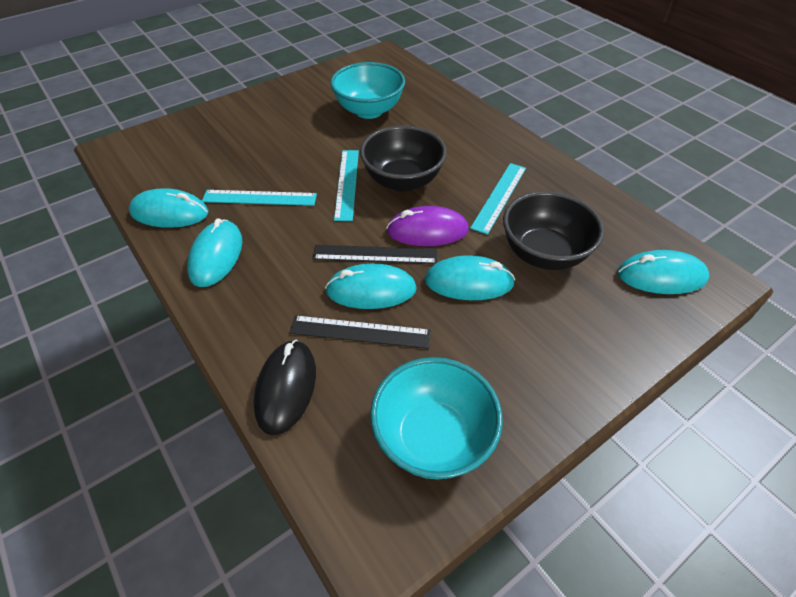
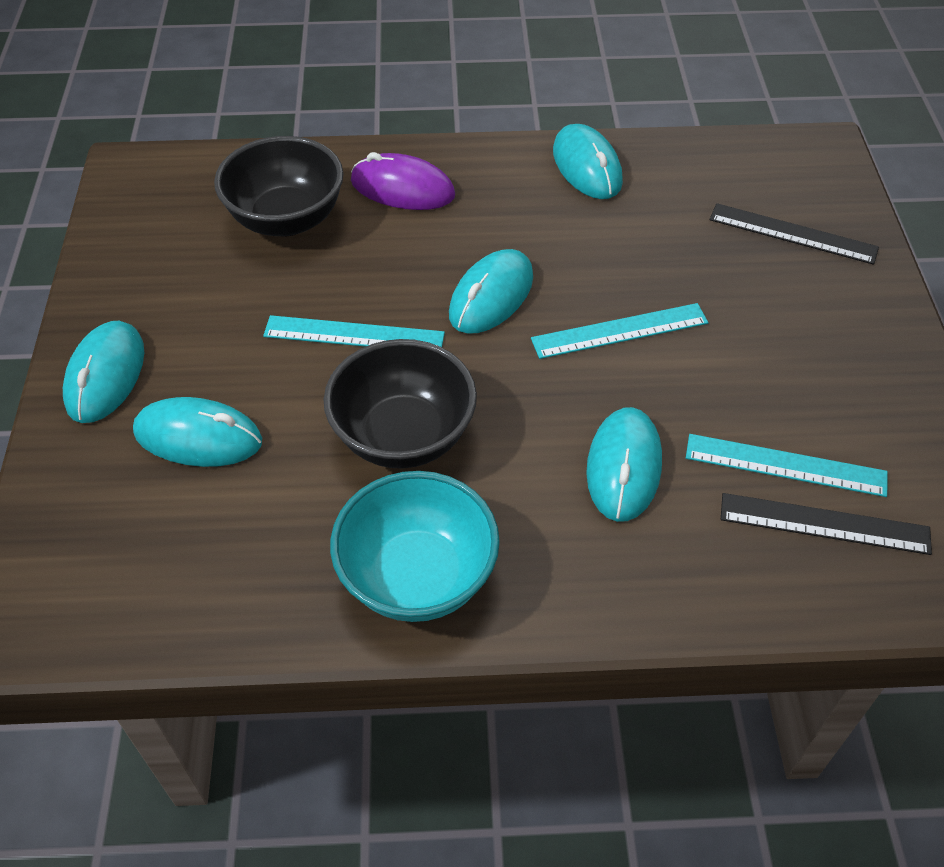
black mouse: [254,339,316,435] = 1 -> none = 0
turquoise bowl: [330,62,405,119] [370,357,503,479] = 2 -> [330,471,500,622] = 1

